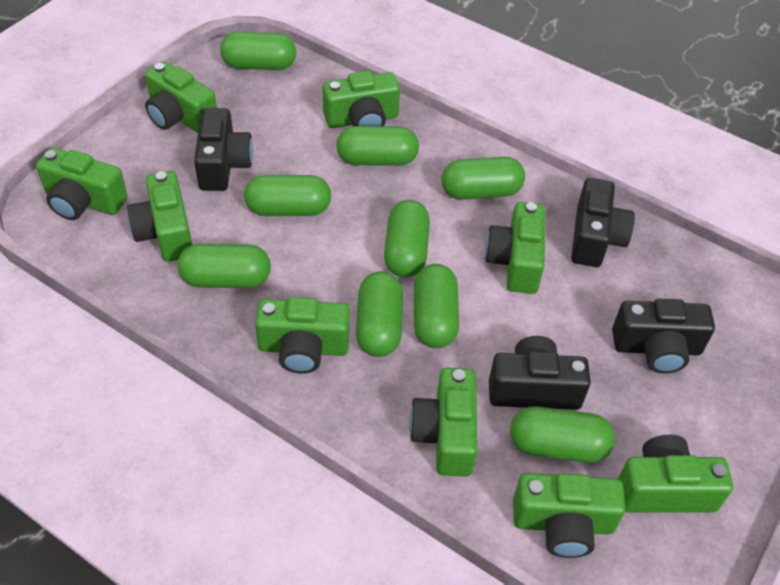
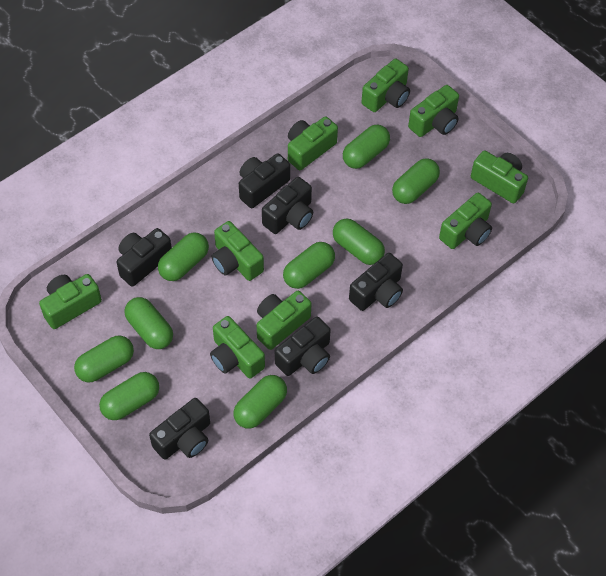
black camera: [194,108,253,191] [489,336,591,410] [571,178,635,267] [612,299,715,373] = 4 -> [117,228,172,287] [149,398,210,460] [239,153,290,208] [262,177,313,234] [275,317,331,376] [349,253,403,311] = 6

